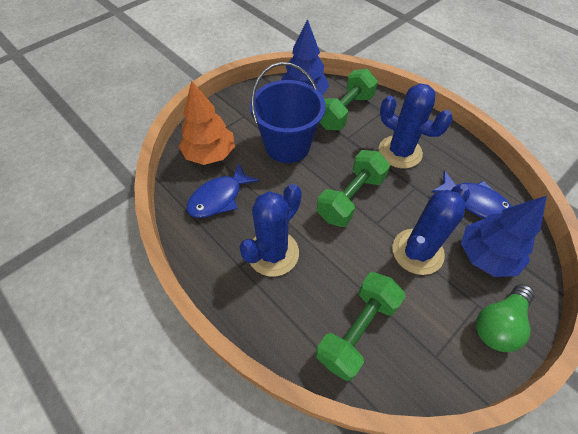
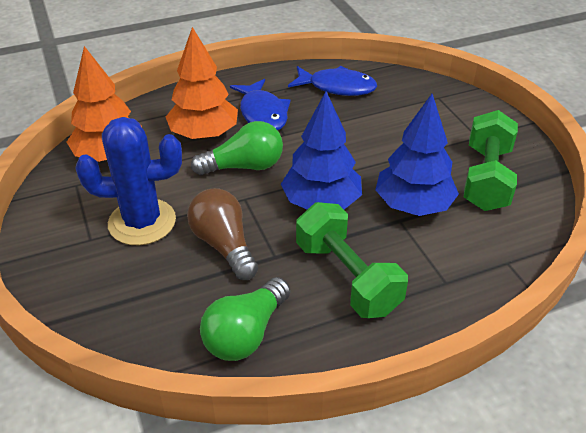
blue bucket: [250,62,326,163] = 1 -> none = 0
blue cactus: [239,184,302,276] [379,83,453,168] [392,184,470,275] = 3 -> [75,117,182,245] = 1
brown light bulb: none = 0 -> [187,188,258,280] = 1
green dumbbell: [316,272,406,381] [317,150,390,227] [319,69,378,130] = 3 -> [296,202,408,318] [464,110,518,211] = 2
green light bulb: [476,284,535,352] = 1 -> [191,121,283,175] [200,277,291,361] = 2
orange tree: [179,80,235,165] = 1 -> [67,46,142,162] [166,27,238,139] = 2

